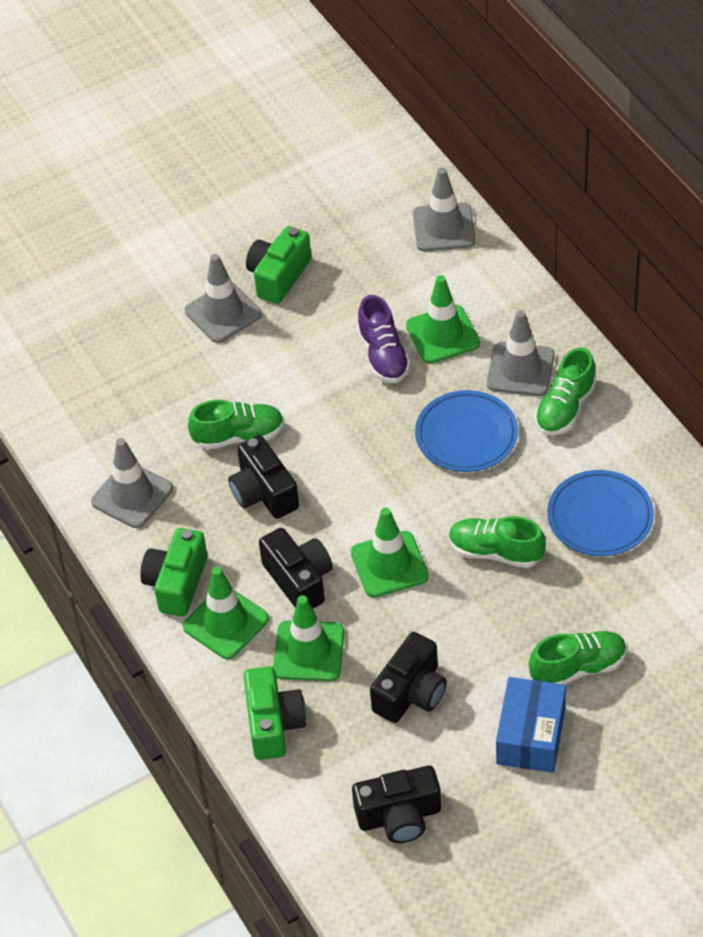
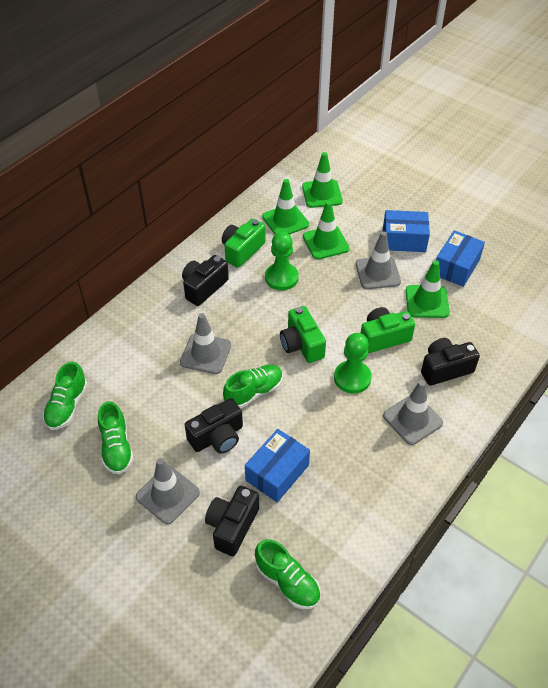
blue box: [496,677,566,773] = 1 -> [245,429,310,502] [383,210,430,252] [436,230,485,287] = 3
blue plate: [415,390,518,472] [547,470,654,556] = 2 -> none = 0
green pawn: none = 0 -> [265,232,299,291] [334,333,372,394] = 2
purple shoe: [357,295,411,383] = 1 -> none = 0

